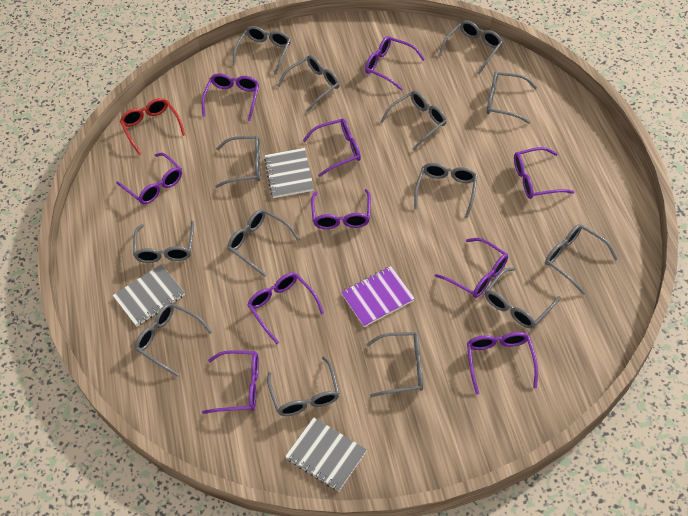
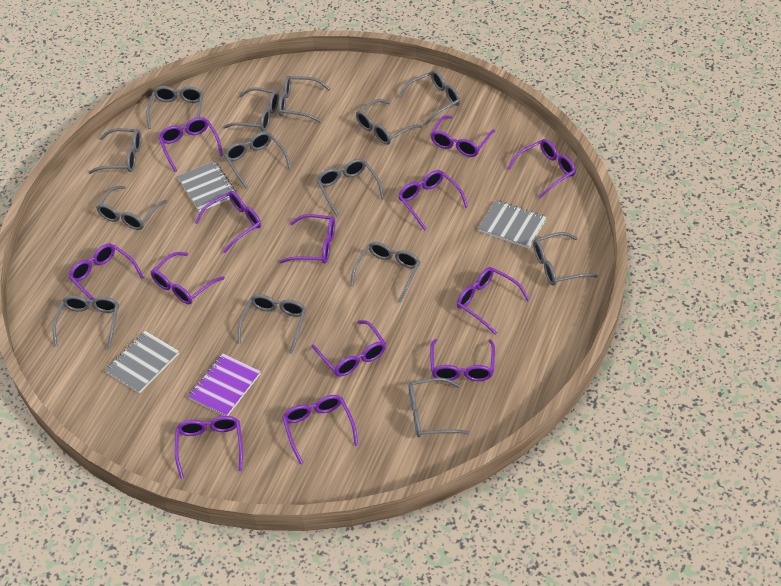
purple glasses: [116,153,182,204] [202,73,259,121] [202,350,259,414] [247,273,324,344] [303,118,361,177] [311,189,371,229] [365,36,425,91] [435,238,508,298] [467,332,538,395] [514,147,574,199] = 10 -> [69,244,144,300] [151,252,225,304] [159,117,223,172] [175,416,243,479] [195,191,261,253] [279,214,335,264] [282,395,358,464] [312,320,386,377] [398,170,468,231] [430,115,495,157] [430,339,495,381] [457,267,530,335] [507,139,576,199] = 13
red glasses: [120,98,185,156] = 1 -> none = 0

